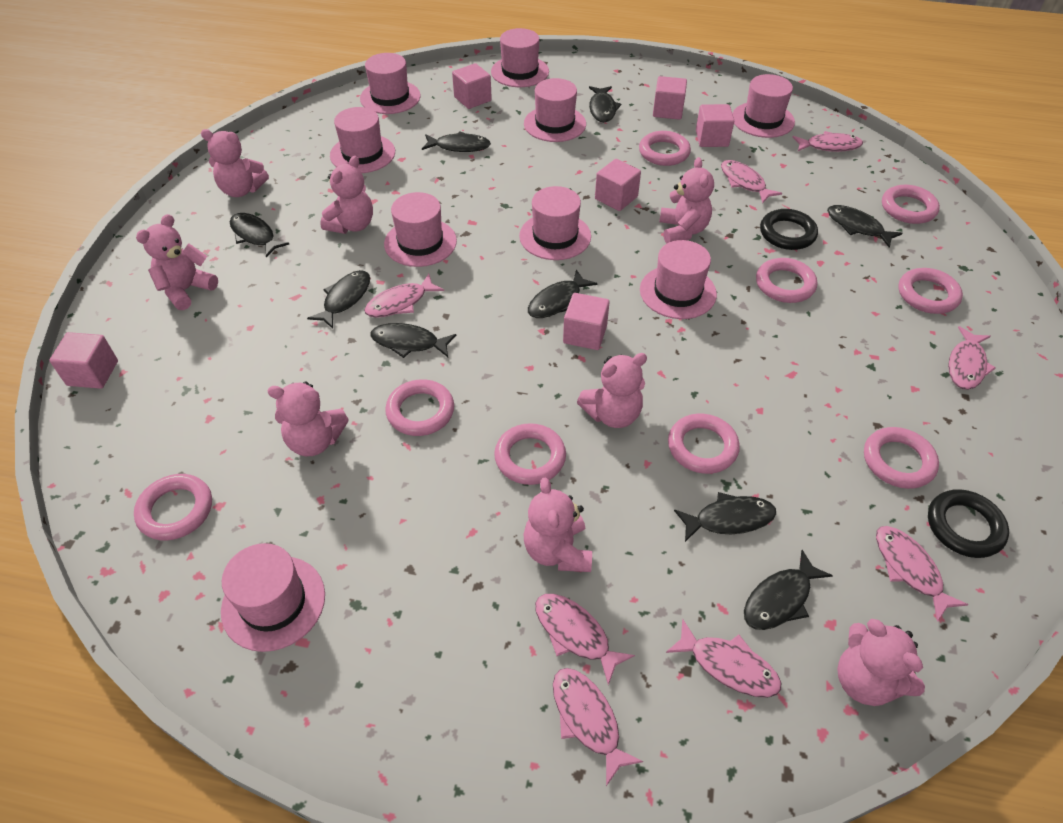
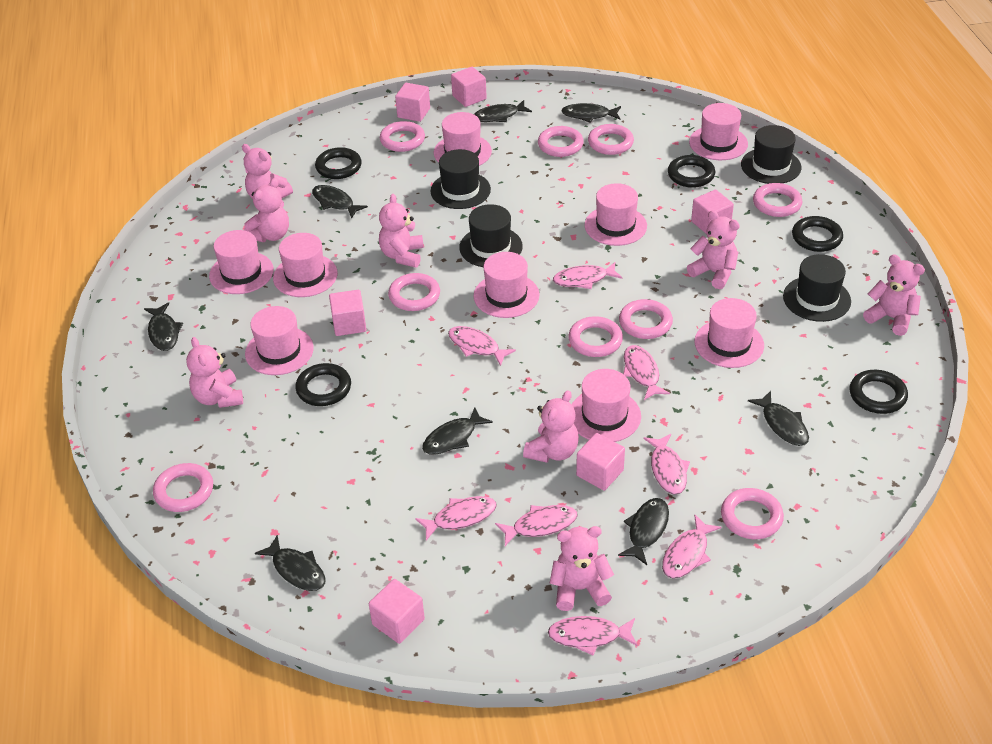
black fish: [230,213,289,258] [307,270,370,329] [370,323,456,358] [422,131,491,152] [528,269,598,318] [589,86,621,122] [674,492,776,542] [744,550,833,630] [827,205,903,248] = 9 -> [144,302,183,351] [255,535,325,591] [312,185,368,219] [422,407,493,455] [474,100,532,122] [561,103,621,123] [618,498,669,565] [748,391,809,446] = 8
black hat: none = 0 -> [431,149,491,209] [459,204,523,267] [741,125,801,184] [783,254,851,322] = 4
black ring: [760,209,818,250] [928,489,1009,558] = 2 -> [295,363,351,406] [315,147,362,179] [668,155,715,188] [792,216,843,252] [850,370,908,414] = 5

